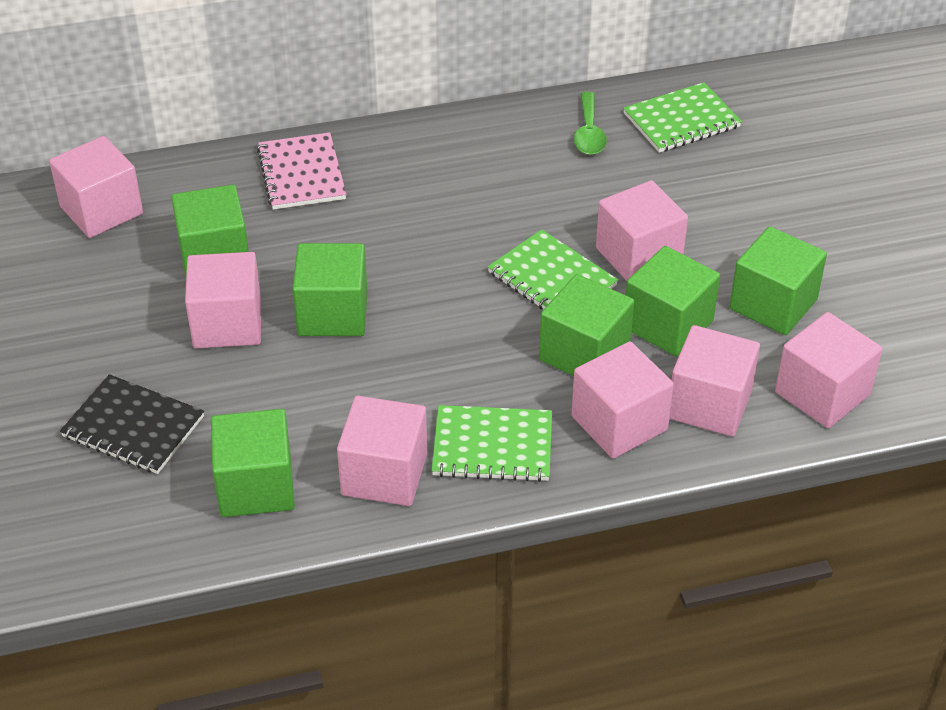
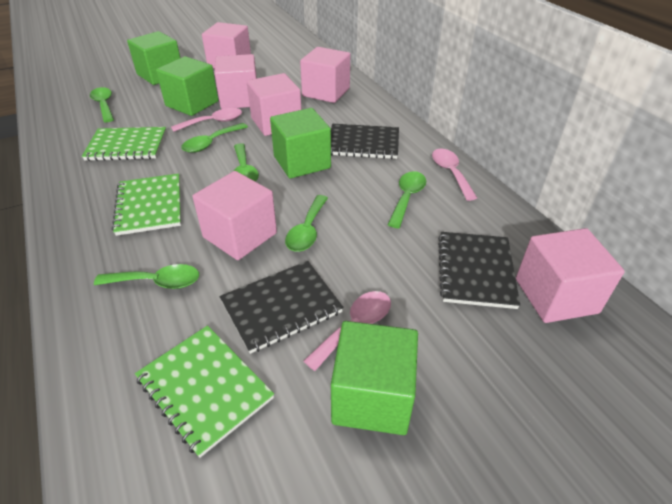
black notebook: [60,374,204,474] = 1 -> [220,261,344,354] [331,124,399,159] [438,232,520,309] = 3
green cube: [171,184,249,277] [211,409,295,517] [293,243,368,336] [539,274,634,376] [626,246,720,357] [729,226,827,335] = 6 -> [127,31,180,85] [156,56,218,116] [270,108,331,179] [331,321,418,435] = 4
green spoon: [574,92,607,155] = 1 -> [90,87,114,122] [94,264,199,289] [181,123,248,153] [234,143,259,182] [285,195,328,252] [388,171,426,228] = 6
pink cube: [49,136,143,238] [185,252,261,349] [337,396,427,506] [571,341,674,459] [596,180,688,281] [669,325,760,437] [775,312,883,428] = 7 -> [193,171,277,260] [202,22,251,69] [214,54,257,109] [247,73,301,136] [300,47,350,103] [516,228,625,323] = 6
pink notebook: [257,132,346,210] = 1 -> none = 0
pink spoon: none = 0 -> [171,108,242,132] [303,291,391,371] [432,149,477,201] = 3

